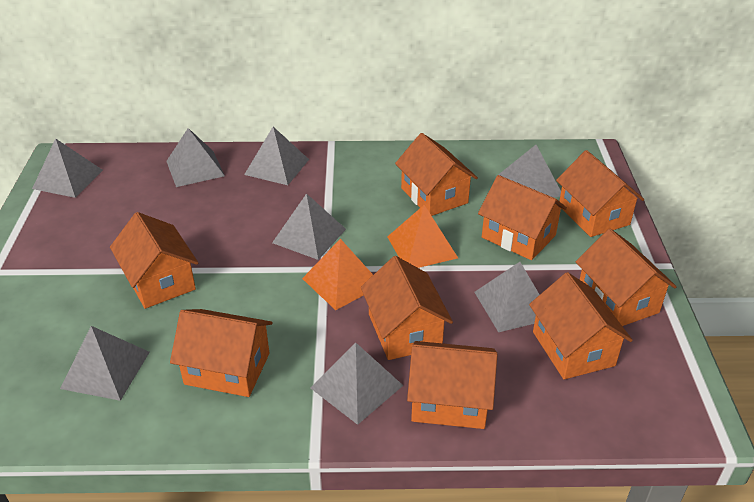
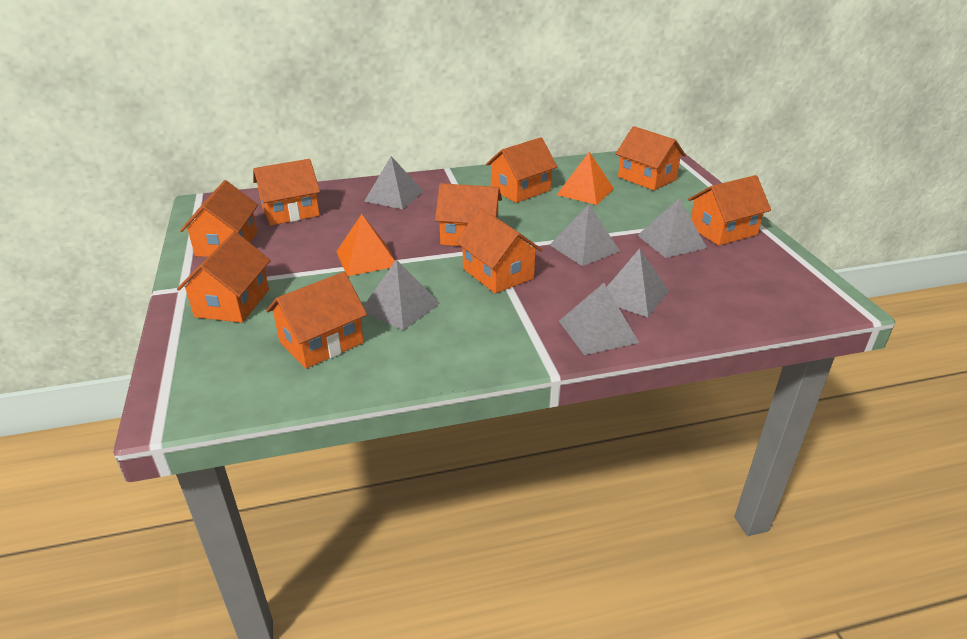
grey pyramid: [32,138,103,198] [60,326,150,401] [166,128,225,187] [244,127,309,185] [272,193,346,260] [311,343,404,425] [474,262,540,332] [498,145,561,198] = 8 -> [363,259,440,331] [364,156,424,209] [550,204,620,266] [559,283,639,355] [607,248,669,317] [637,198,707,258] = 6

